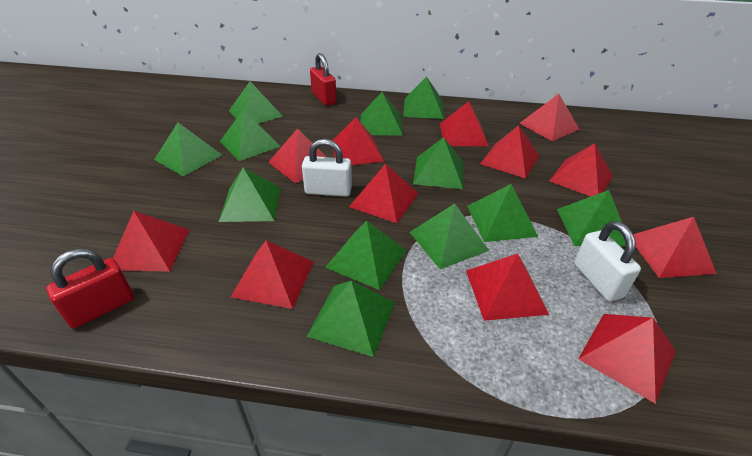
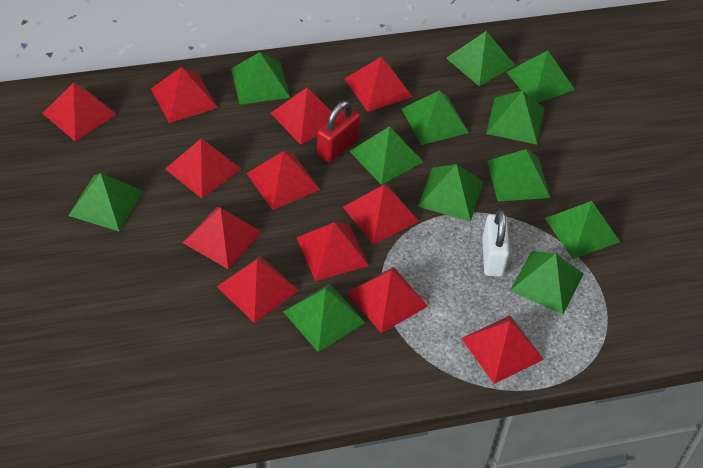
red padlock: [46,249,134,328] [310,53,337,106] = 2 -> [317,101,360,162] = 1
white padlock: [302,139,352,197] [574,221,641,301] = 2 -> [482,210,509,276] = 1

